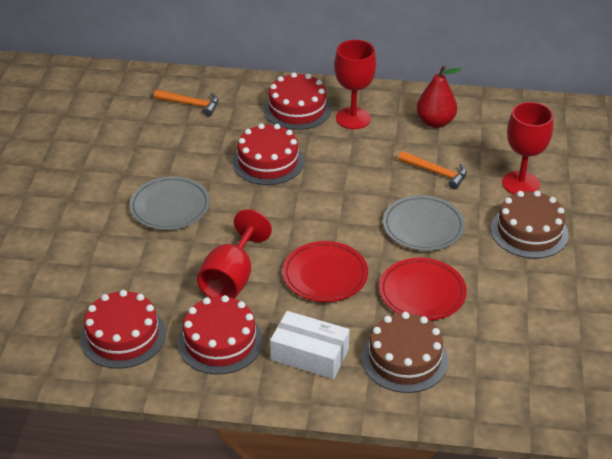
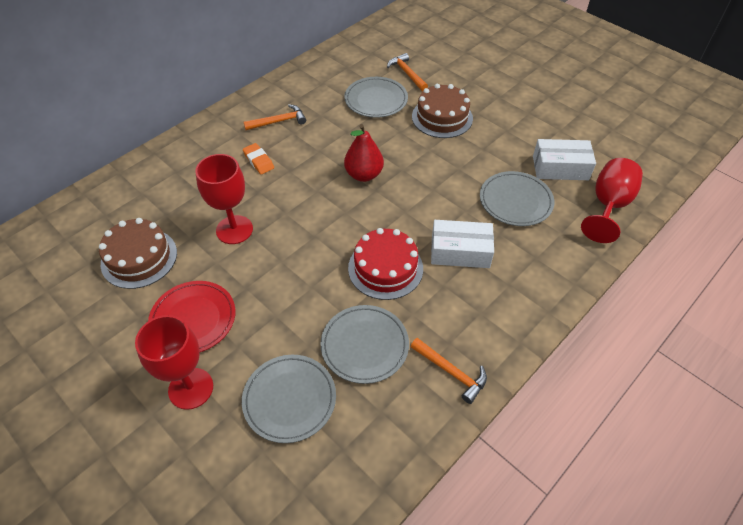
grey plate: [129,176,210,230] [383,195,465,251] = 2 -> [242,355,336,443] [321,305,409,384] [344,77,408,118] [480,171,554,226] = 4
orange eraser: none = 0 -> [243,143,274,174] = 1
orange hammer: [154,90,218,116] [398,151,467,189] = 2 -> [244,104,306,130] [387,53,428,91] [410,338,487,404] = 3
red cake: [80,290,166,369] [178,295,263,374] [232,123,304,185] [264,72,331,130] = 4 -> [348,228,423,300] = 1
red plate: [283,241,368,302] [379,258,467,321] = 2 -> [148,281,236,352] = 1
white box: [270,311,350,379] = 1 -> [431,220,494,268] [533,139,596,180] = 2

